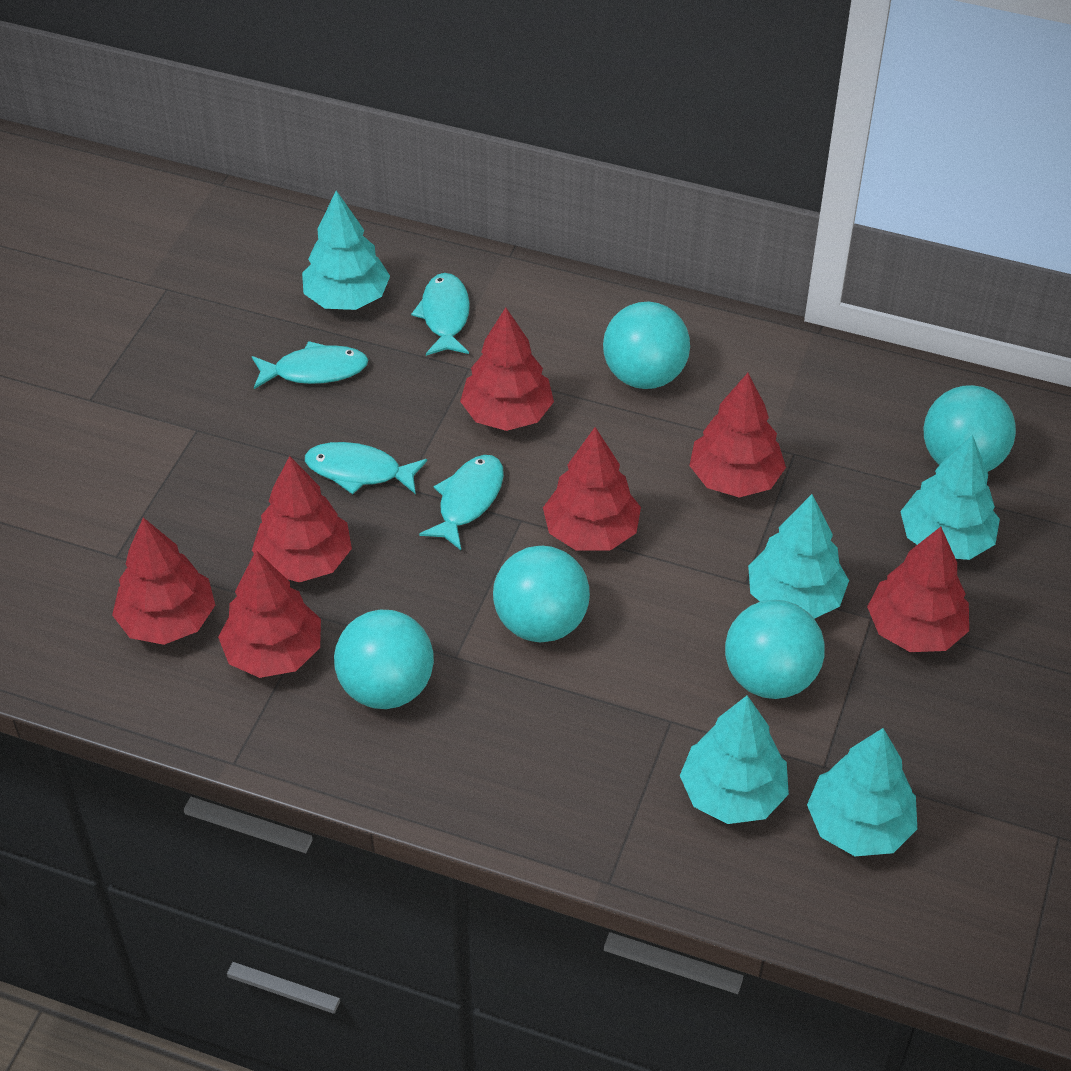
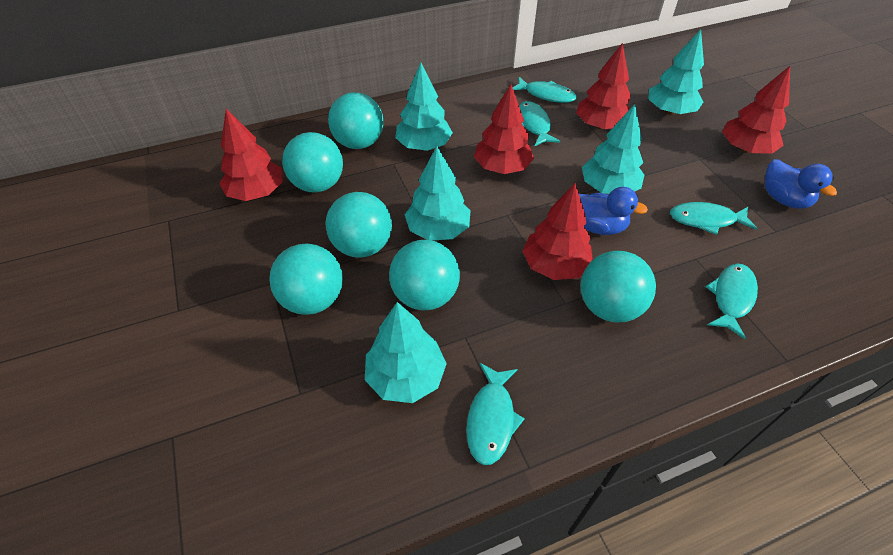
blue duck: none = 0 -> [579,187,648,235] [765,159,837,209] = 2
red tree: [112,517,215,645] [218,550,321,678] [252,456,352,583] [460,307,554,431] [543,427,641,551] [689,373,786,497] [867,527,969,652] = 7 -> [219,109,283,201] [474,84,534,174] [522,183,593,280] [576,43,630,129] [722,66,790,154] = 5
turquoise ball: [334,610,434,709] [493,546,590,643] [603,302,690,389] [725,600,825,699] [924,385,1016,472] = 5 -> [269,244,343,315] [282,132,343,193] [326,192,392,258] [328,92,384,149] [389,240,460,311] [581,251,656,322] = 6
turquoise fish: [252,341,368,389] [305,442,427,494] [411,273,470,356] [419,455,504,550] = 4 -> [466,363,525,465] [513,77,577,103] [519,101,560,146] [670,202,757,235] [706,264,758,339] = 5

